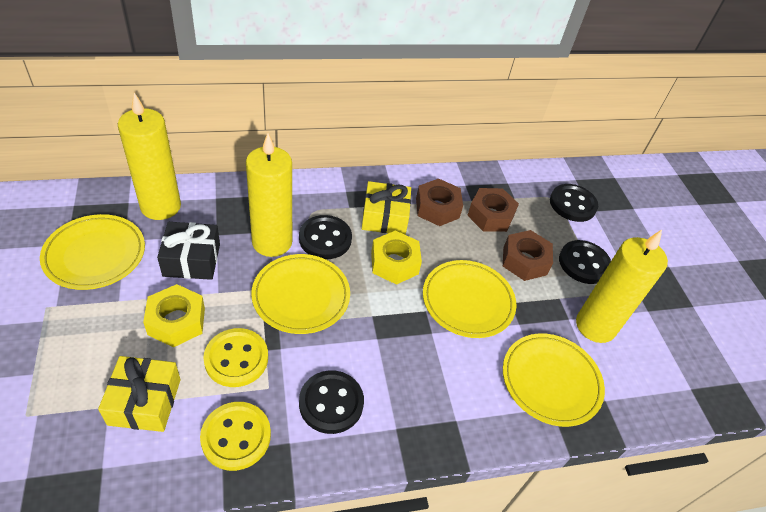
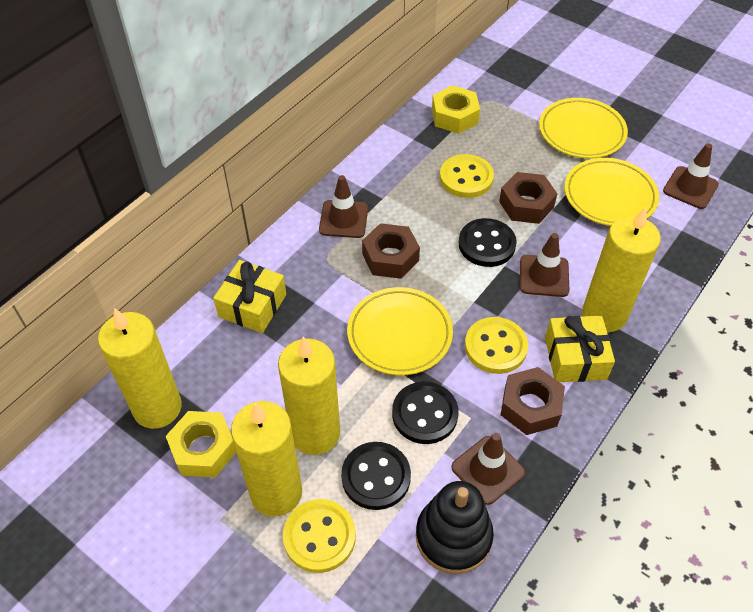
black button: [299,215,352,259] [299,370,364,434] [550,184,598,222] [559,240,611,284] = 4 -> [341,442,411,510] [392,381,458,444] [459,218,517,267] = 3
black gift: [157,222,220,280] = 1 -> none = 0
black stacking toy: none = 0 -> [416,481,494,574] = 1
brown traffic cone: none = 0 -> [319,175,368,238] [451,433,525,505] [520,233,569,297] [663,143,719,209] = 4
yellow button: [200,402,271,471] [203,328,268,387] = 2 -> [283,499,356,573] [440,154,494,198] [465,317,528,374] = 3
yellow candle: [118,93,181,220] [246,133,292,257] [576,230,668,343] = 3 -> [98,308,182,429] [231,401,302,517] [278,337,340,455] [582,207,661,332] = 4
yellow plate: [40,214,145,290] [251,254,350,334] [423,260,516,338] [503,333,605,427] = 4 -> [347,287,453,375] [539,98,628,159] [564,158,659,226] = 3

